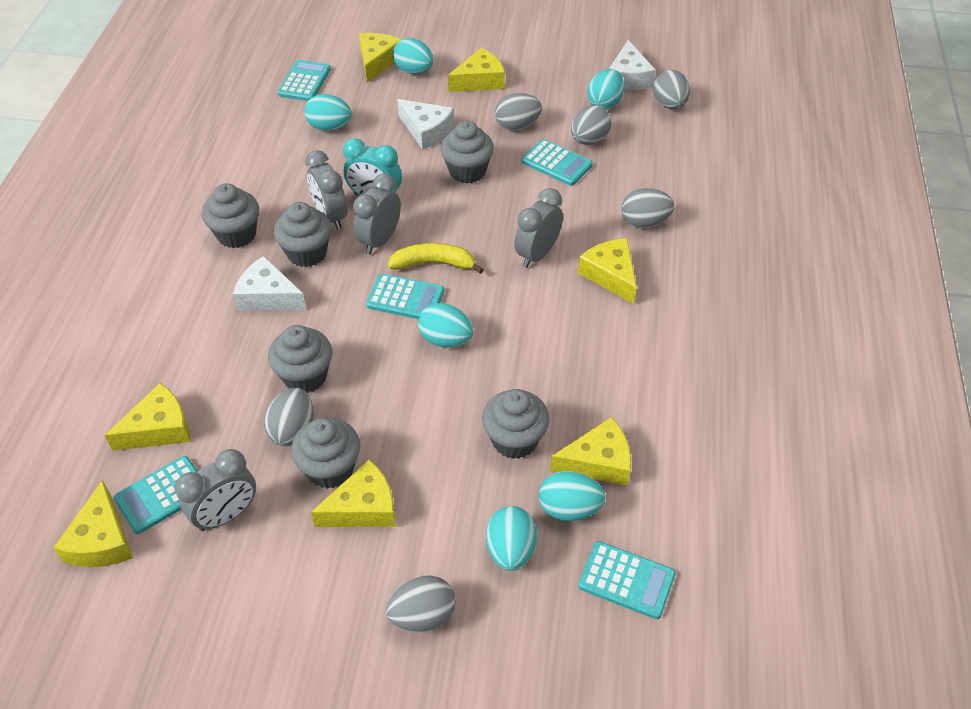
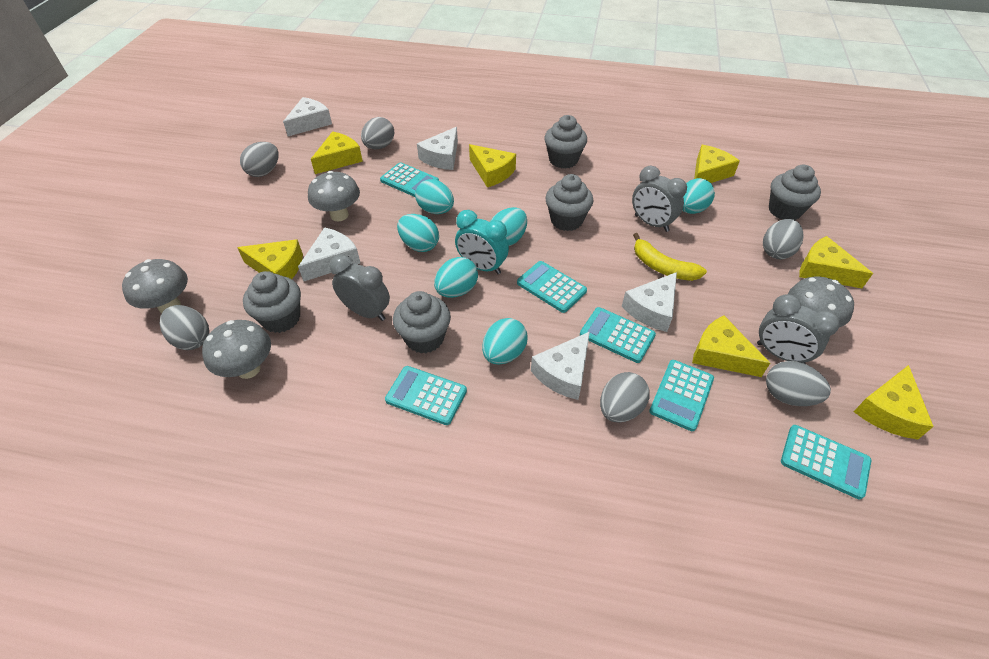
grey clock: [175,449,256,531] [305,150,348,230] [353,174,401,255] [514,188,563,268] = 4 -> [330,254,390,321] [632,166,687,232] [757,294,840,364] = 3
grey cupcake: [202,183,259,248] [268,325,332,393] [274,202,332,267] [291,418,360,489] [440,121,494,184] [482,389,549,459] = 6 -> [243,271,301,333] [393,291,451,353] [544,115,587,169] [545,174,594,231] [769,165,821,220] = 5
grey mushroom: none = 0 -> [122,259,188,313] [202,320,271,379] [308,171,360,221] [788,277,854,327] = 4
turquoise calculator: [114,456,198,534] [278,60,331,101] [366,274,444,319] [522,139,593,186] [578,541,676,619] = 5 -> [380,162,439,197] [385,366,467,425] [517,261,587,313] [580,307,656,363] [650,360,714,431] [781,425,871,499] = 6
white cheese: [233,256,307,311] [397,99,454,150] [609,40,656,90] = 3 -> [283,97,332,136] [298,227,360,281] [417,127,458,170] [531,332,590,400] [622,272,677,332] = 5

